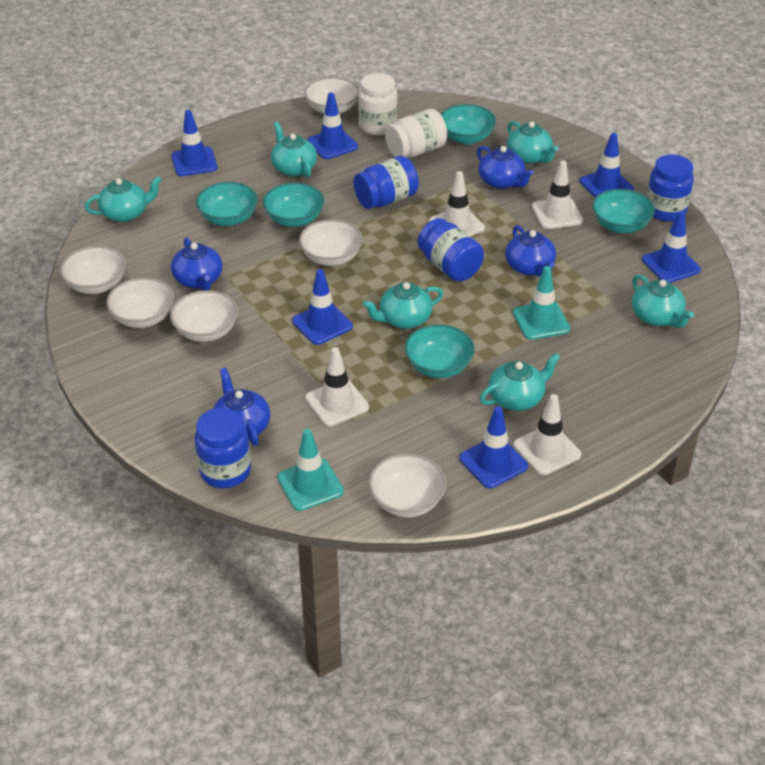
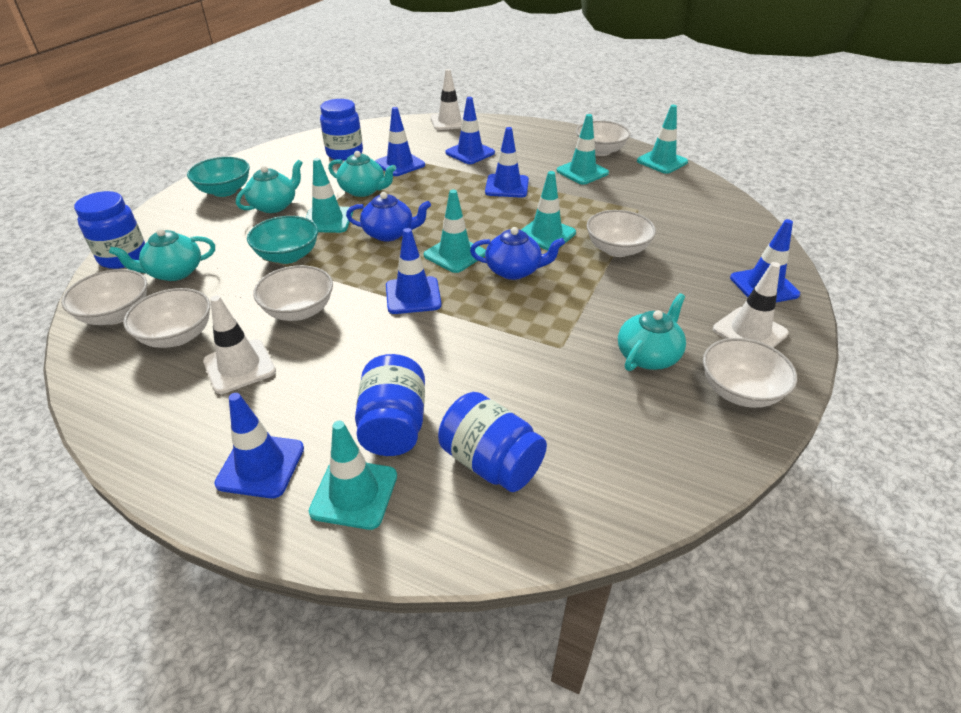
blue teapot: [171,237,222,290] [213,368,270,446] [477,146,533,189] [505,225,556,277] = 4 -> [346,192,431,241] [470,227,565,280] = 2
turquoise bowl: [196,182,258,226] [263,183,324,227] [405,324,475,378] [441,104,496,144] [593,189,655,234] = 5 -> [187,157,250,197] [247,216,318,264] = 2
turquoise teapot: [85,176,162,222] [271,122,317,177] [363,282,443,329] [480,353,560,411] [507,121,558,164] [632,275,694,328] = 6 -> [109,228,215,281] [236,160,302,213] [328,151,396,197] [618,293,686,371] = 4
turquoise traffic cone: [277,429,344,511] [513,266,570,340] = 2 -> [305,158,353,233] [309,421,397,530] [424,190,486,273] [521,171,576,250] [557,114,609,185] [637,105,688,174] = 6
white jar: [358,73,398,135] [385,109,447,158] = 2 -> none = 0
white traffic cone: [305,347,369,426] [429,171,485,236] [513,394,582,476] [532,161,583,229] = 4 -> [203,295,276,394] [431,69,464,130] [713,262,789,348] = 3

